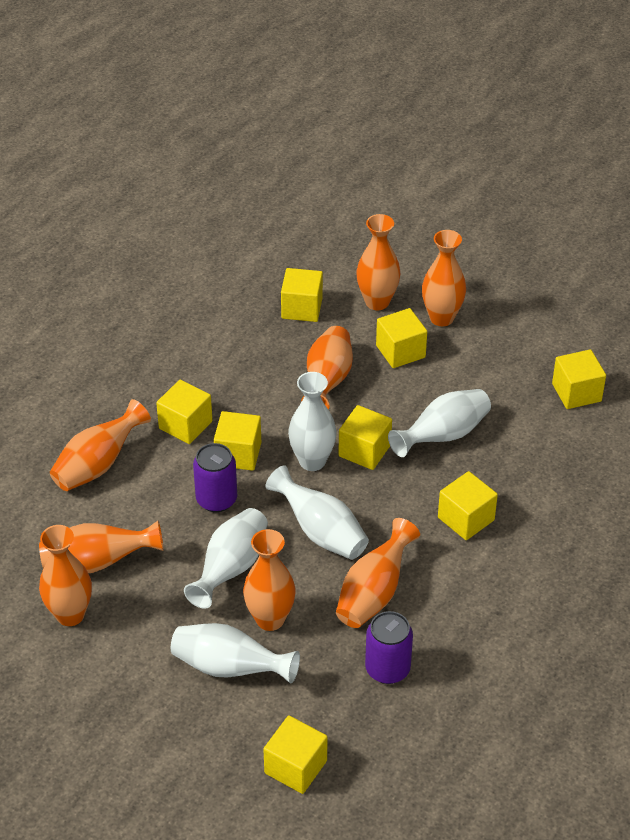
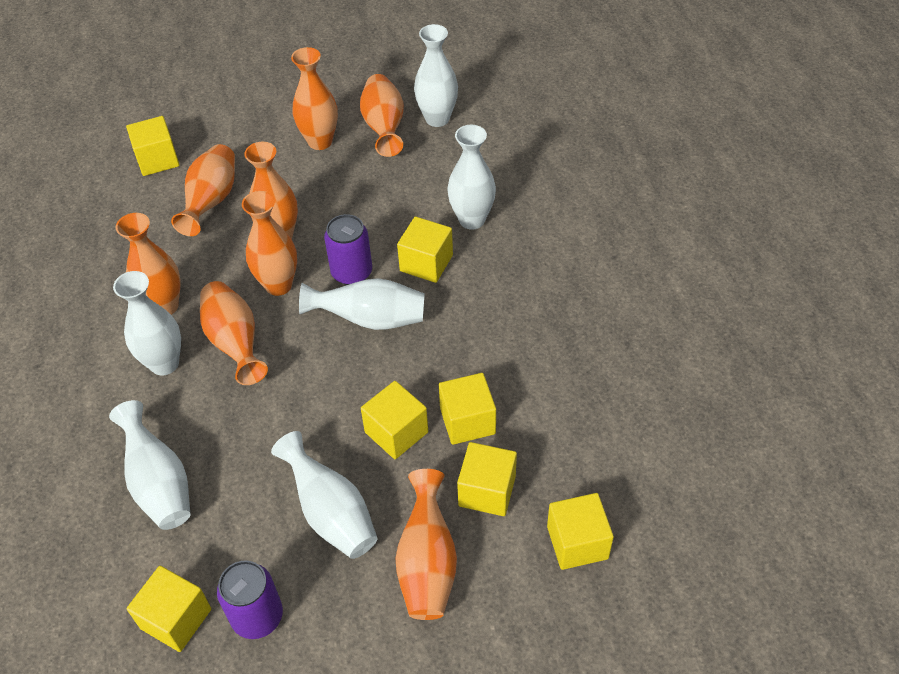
white vase: [171,623,300,684] [184,508,268,609] [265,465,369,560] [288,372,336,471] [388,389,491,457] = 5 -> [109,400,191,530] [113,271,181,376] [271,431,377,559] [299,278,425,330] [414,24,458,127] [447,125,496,230] = 6
yellow cube: [156,380,213,444] [214,411,261,471] [263,715,327,794] [281,268,323,322] [338,405,392,470] [376,308,427,368] [438,471,498,540] [552,349,606,409] = 8 -> [126,116,180,176] [126,566,211,652] [361,381,428,459] [397,217,453,283] [439,373,496,445] [457,442,517,516] [547,493,614,570] = 7

